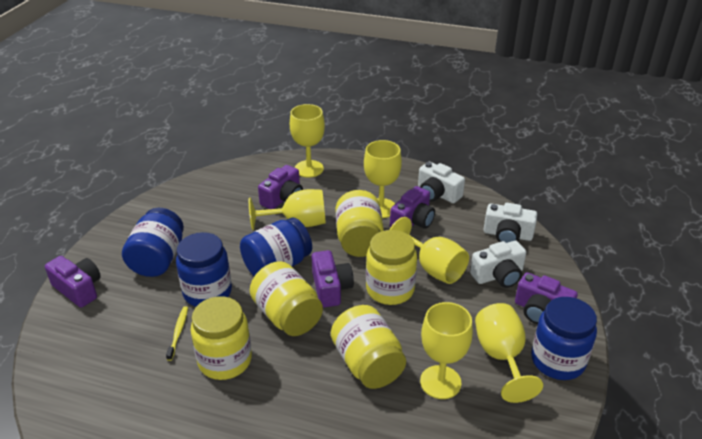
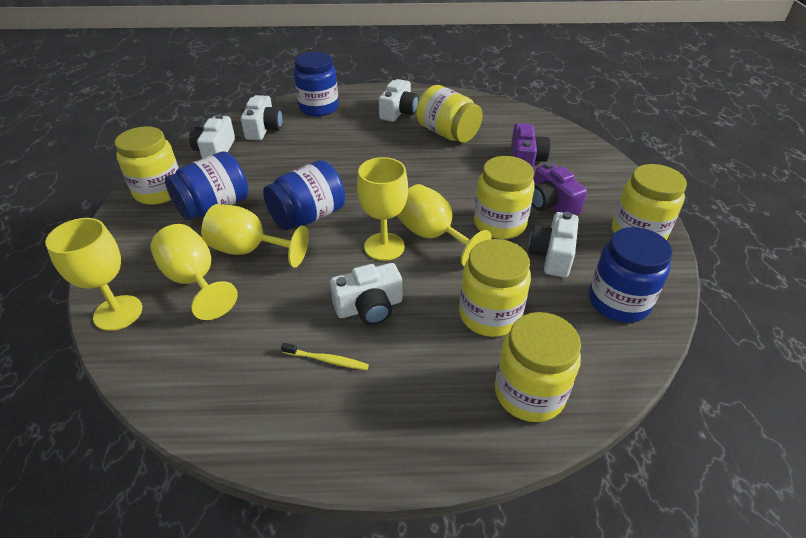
purple camera: [45,256,101,308] [258,165,303,209] [312,250,354,308] [390,186,435,229] [515,273,578,324] = 5 -> [511,123,550,169] [532,162,587,215] = 2
white camera: [418,162,465,203] [470,241,526,288] [483,203,537,243] = 3 -> [189,114,235,158] [241,95,283,140] [330,263,402,325] [379,79,419,122] [528,212,579,278] = 5
yellow goblet: [249,189,326,230] [290,104,325,178] [364,140,402,218] [390,217,469,284] [420,302,473,399] [475,303,543,403] = 6 -> [45,218,142,331] [150,224,238,320] [201,204,309,268] [357,157,408,261] [397,184,492,266] = 5
yellow jar: [190,296,252,380] [250,261,323,336] [331,305,406,389] [336,190,384,257] [366,230,417,305] = 5 -> [114,126,179,205] [417,85,483,143] [459,239,531,337] [474,156,535,239] [495,312,581,422] [612,164,687,240] = 6

